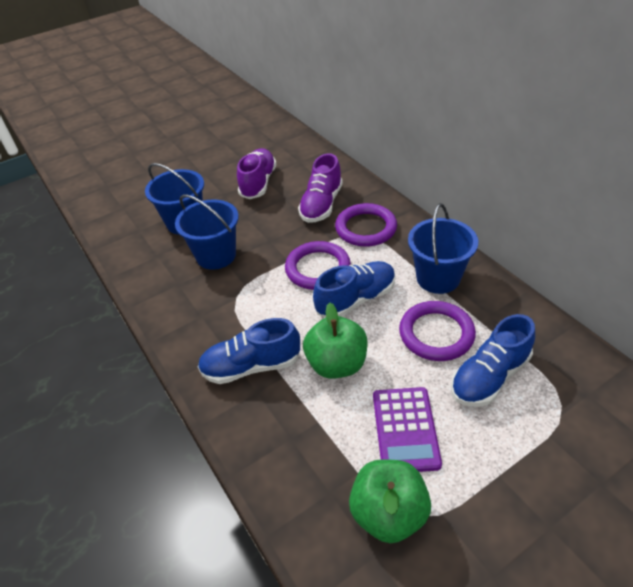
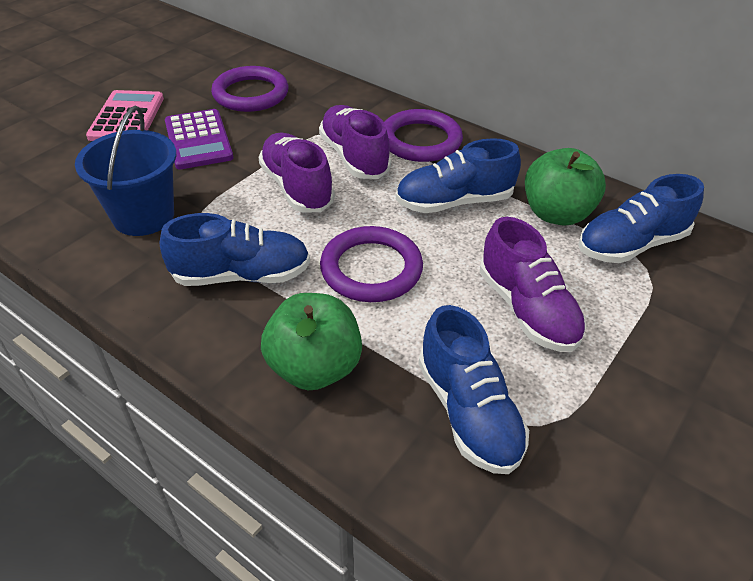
blue bucket: [145,163,204,235] [175,194,239,270] [408,203,478,294] = 3 -> [75,106,176,236] = 1
blue shoe: [197,318,300,384] [313,261,396,318] [451,314,535,407] = 3 -> [160,213,310,286] [396,138,521,213] [419,305,529,474] [578,174,704,263] = 4
pink calculator: none = 0 -> [86,90,164,141] = 1
purple shoe: [237,148,277,199] [298,153,343,223] = 2 -> [258,133,335,212] [319,105,391,179] [480,217,586,352] = 3

